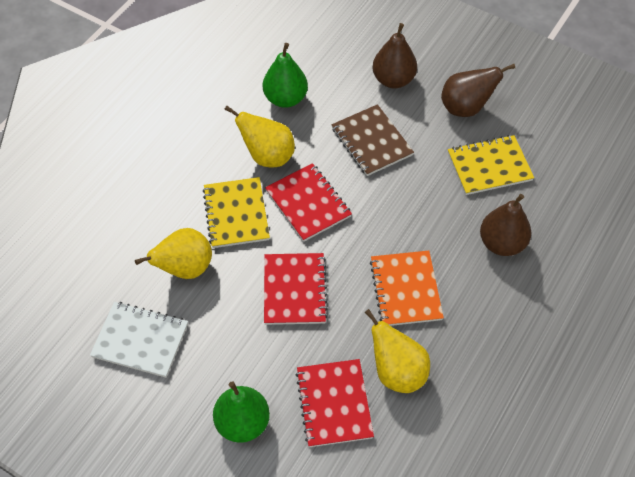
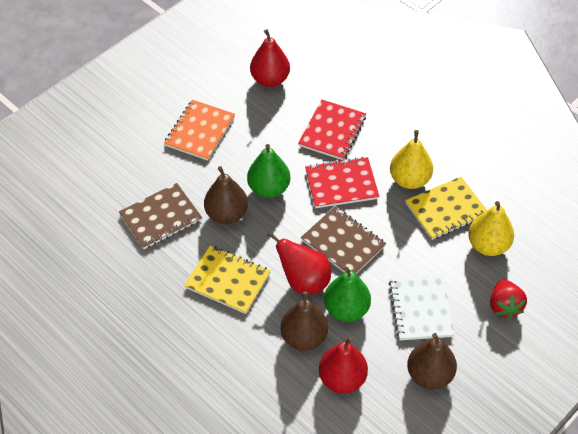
brown notebook: [332,104,414,176] = 1 -> [119,183,202,249] [301,206,386,274] = 2
red notebook: [264,253,328,325] [265,163,352,242] [296,359,374,447] = 3 -> [298,100,366,160] [305,157,379,208] = 2
red pear: none = 0 -> [250,29,290,87] [267,231,331,295] [319,337,368,393] = 3
red strawberry: none = 0 -> [490,279,527,319] = 1
yellow pear: [135,228,212,279] [224,106,295,167] [364,309,430,393] = 3 -> [390,130,433,189] [468,201,514,256] = 2

